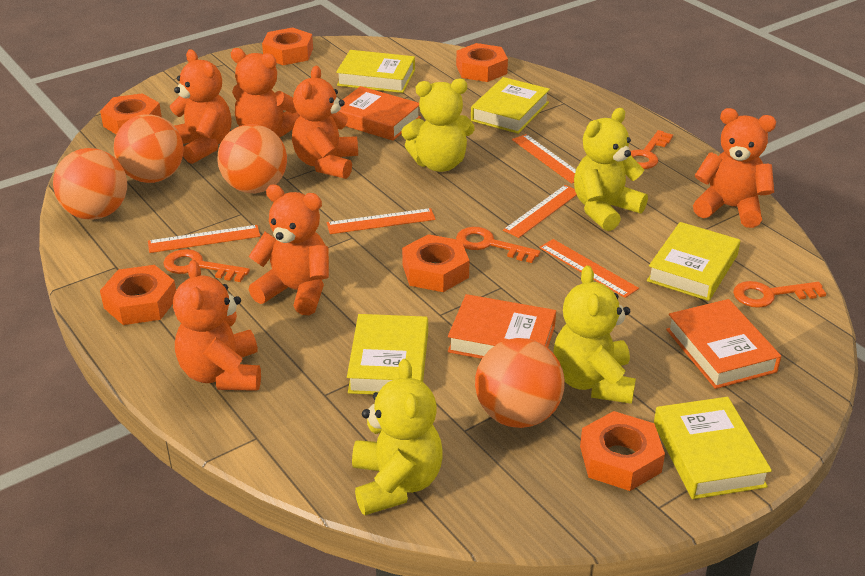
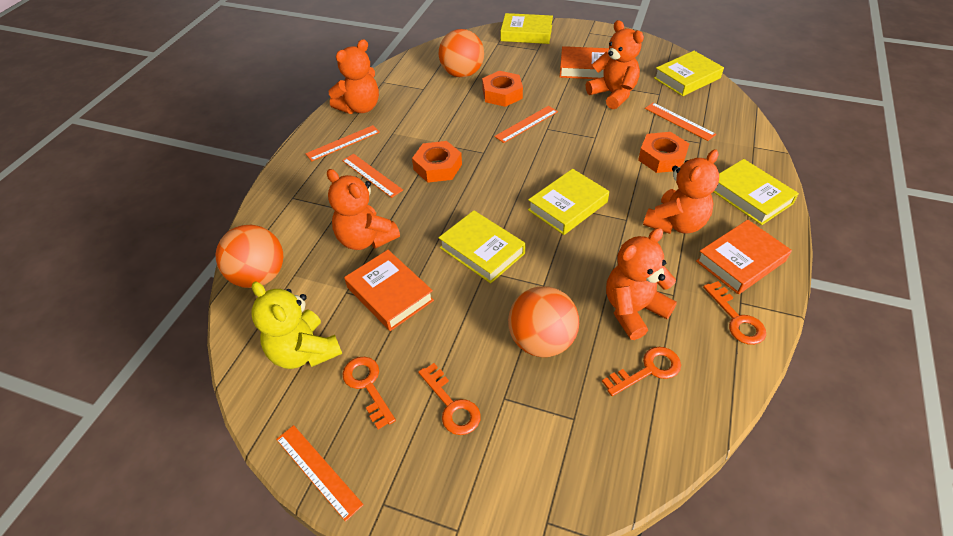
orange ball: [53,148,127,220] [114,114,184,183] [217,124,287,193] [475,338,565,428] = 4 -> [216,225,283,288] [439,29,484,78] [508,286,579,357] = 3
orange nut: [100,93,162,134] [100,265,176,325] [262,27,313,65] [402,234,470,292] [456,43,508,82] [580,411,665,491] = 6 -> [412,141,462,183] [482,71,523,107] [638,132,689,173] = 3
orange teddy bear: [170,49,231,164] [173,260,261,391] [231,48,300,137] [248,184,329,315] [292,66,358,179] [693,108,776,228] = 6 -> [327,169,400,250] [329,39,379,114] [586,20,644,109] [606,228,677,340] [643,149,719,234] = 5
yellow teddy bear: [352,359,443,515] [401,79,475,172] [553,265,636,404] [574,108,648,231] = 4 -> [251,282,342,369] = 1

